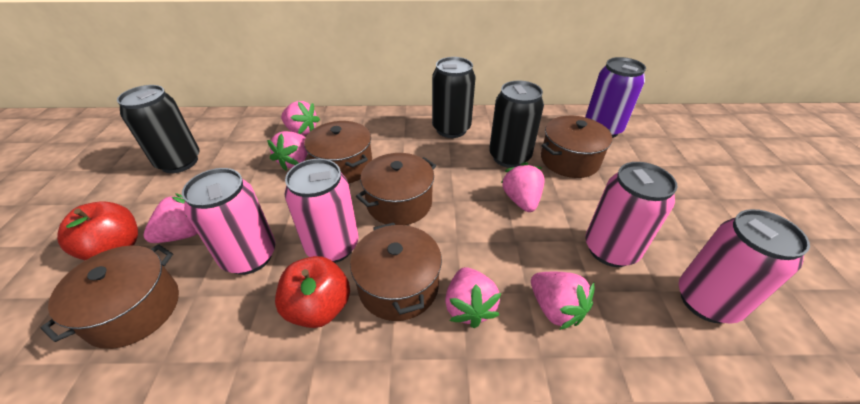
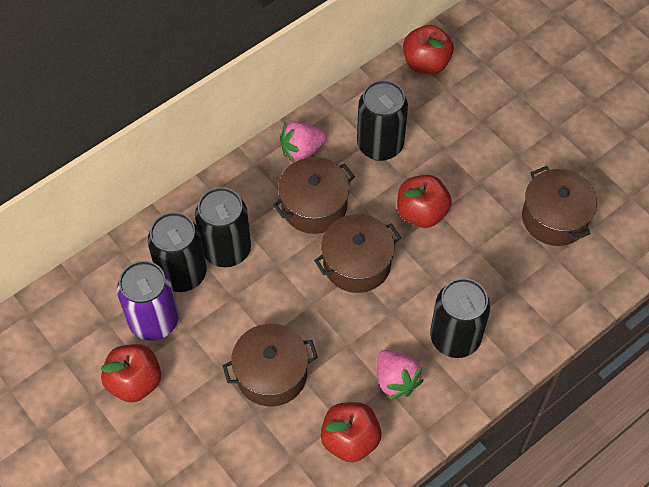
black can: [117,85,200,173] [432,57,475,138] [489,80,544,168] = 3 -> [148,212,207,292] [195,187,251,267] [357,80,408,161] [430,278,490,358] = 4
brown pot: [40,244,179,349] [304,121,372,184] [350,223,442,321] [356,153,436,225] [541,116,612,178] = 5 -> [222,324,318,406] [273,157,355,234] [314,214,401,293] [522,166,597,246] = 4
pink can: [182,168,275,275] [285,159,358,263] [585,162,677,267] [679,209,810,324] = 4 -> none = 0
pink strawberry: [143,193,198,243] [267,131,308,171] [281,101,320,135] [445,267,501,328] [501,162,545,212] [531,272,594,330] = 6 -> [280,121,327,163] [377,350,423,400] = 2
red apple: [57,201,138,260] [275,256,350,328] = 2 -> [101,344,161,402] [321,402,382,462] [397,175,452,228] [403,25,454,74] = 4

